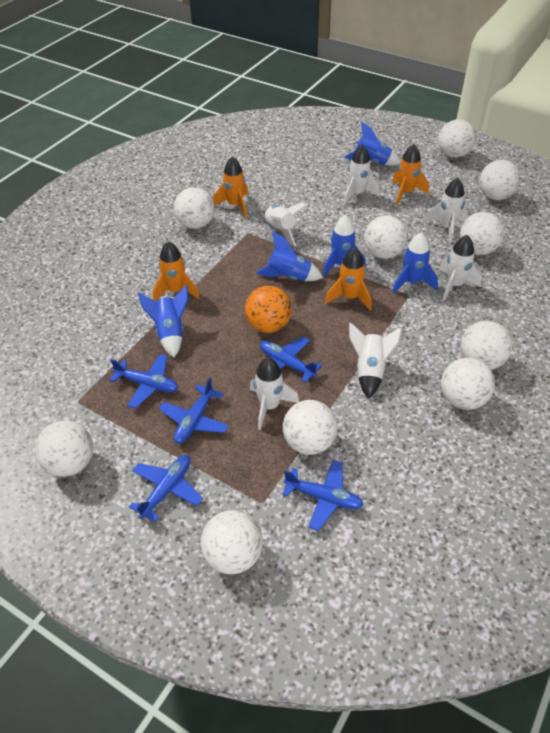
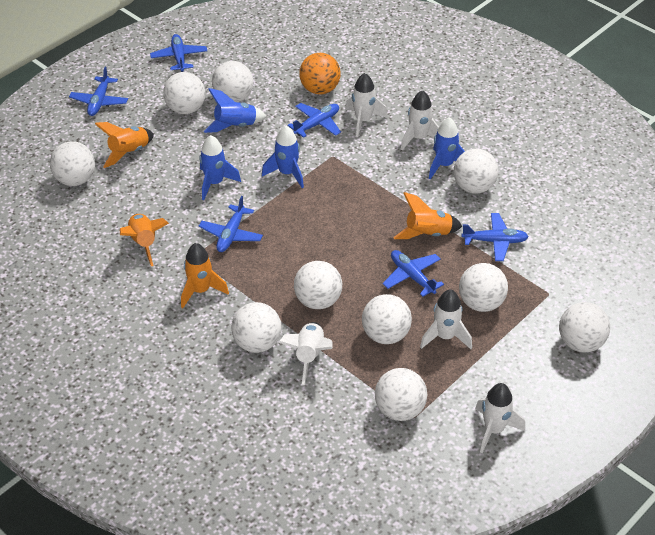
blue plane: [109,354,178,409] [129,455,203,522] [159,377,229,444] [260,337,322,383] [282,460,363,531] = 5 -> [69,67,128,116] [150,34,207,72] [199,196,263,252] [287,103,341,138] [383,250,444,297] [461,213,529,261] = 6
blue rocket: [138,285,188,357] [256,232,323,281] [323,215,366,276] [344,122,400,166] [392,232,438,294] = 5 -> [199,135,241,200] [204,88,266,133] [262,126,304,188] [429,117,465,179] = 4
white rocket: [250,358,299,430] [264,203,308,246] [344,145,380,205] [349,322,402,399] [425,178,467,243] [439,235,482,301] = 6 -> [279,322,333,385] [345,73,388,137] [401,90,439,150] [420,289,472,349] [475,383,525,453] = 5

